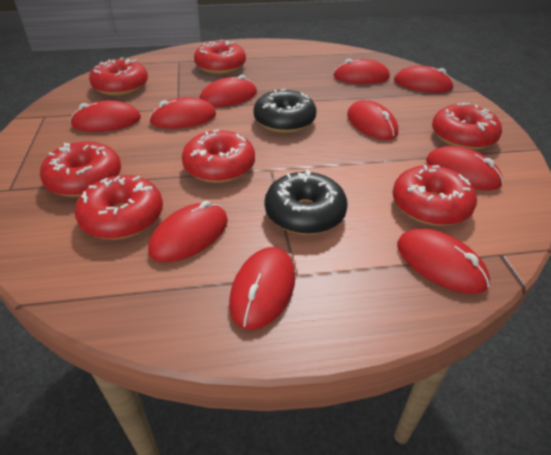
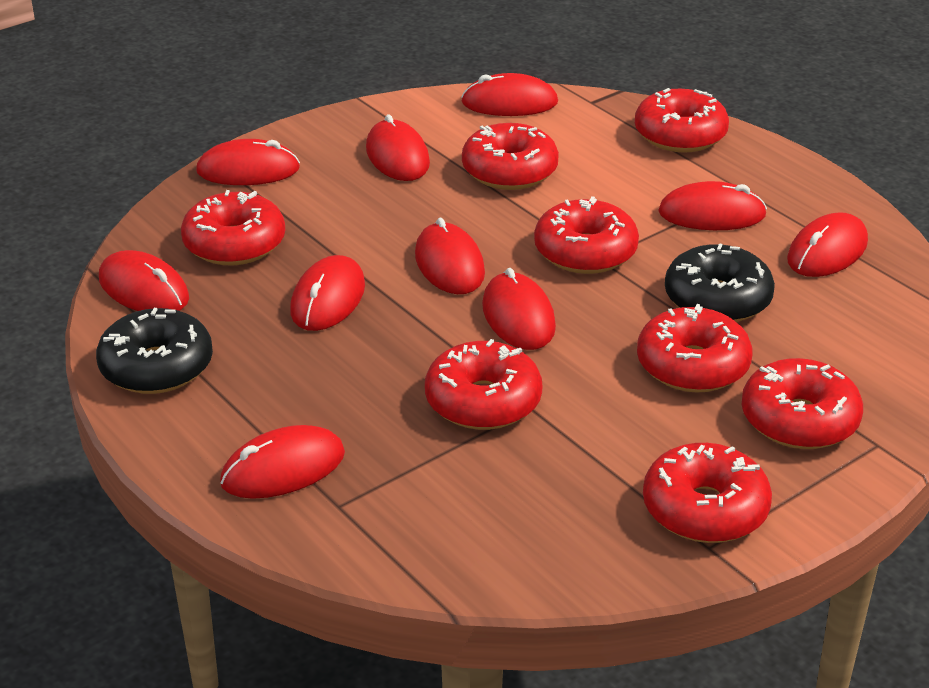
red donut: [40,141,121,197] [75,175,163,239] [89,57,148,96] [182,129,255,183] [194,40,246,74] [393,165,477,226] [432,103,502,150] = 7 -> [181,190,285,265] [425,339,542,430] [462,123,559,190] [534,196,639,274] [635,88,729,152] [637,304,752,393] [643,443,772,543] [742,358,863,449] = 8

